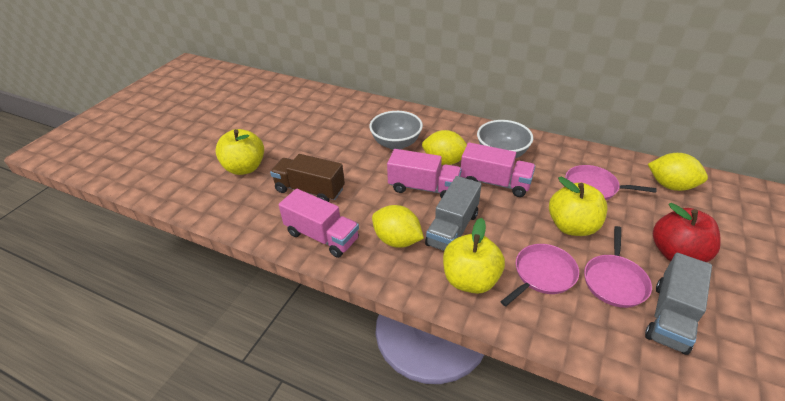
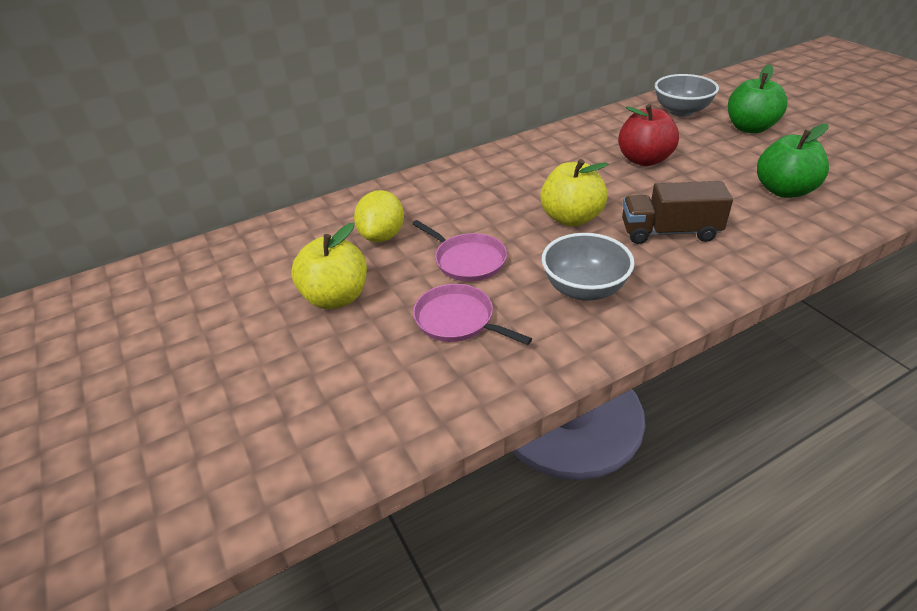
green apple: none = 0 -> [728,64,787,134] [757,123,829,198] = 2
grey truck: [425,176,481,251] [645,253,712,355] = 2 -> none = 0
pink pan: [500,244,579,307] [565,165,656,200] [584,226,652,308] = 3 -> [412,220,507,282] [413,284,532,345] = 2
pink truck: [279,189,359,258] [387,149,462,199] [460,142,535,197] = 3 -> none = 0
yellow apple: [215,129,264,175] [443,218,505,294] [549,177,607,236] = 3 -> [291,223,367,309] [540,159,609,227] = 2
yellow lemon: [372,205,424,248] [422,130,467,165] [648,153,708,191] = 3 -> [354,190,404,242] = 1

